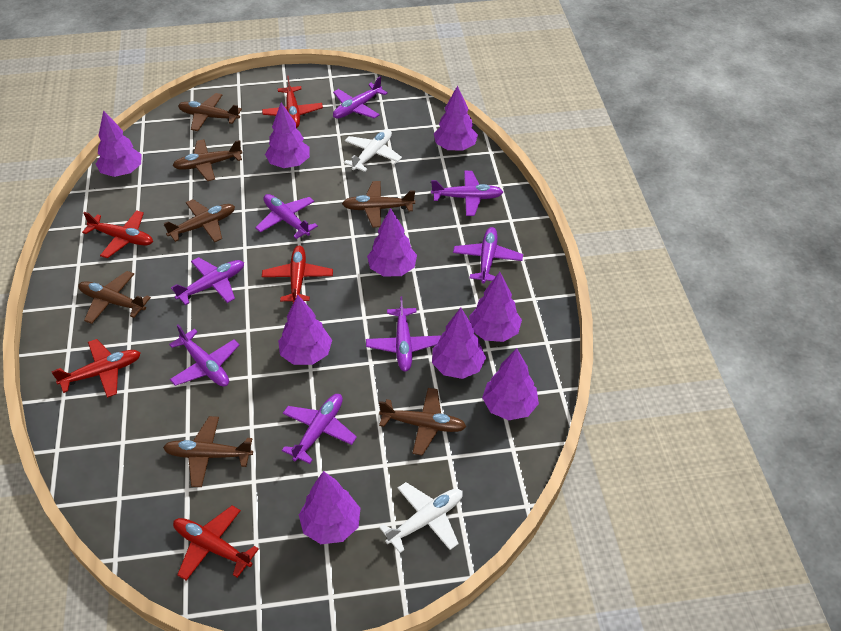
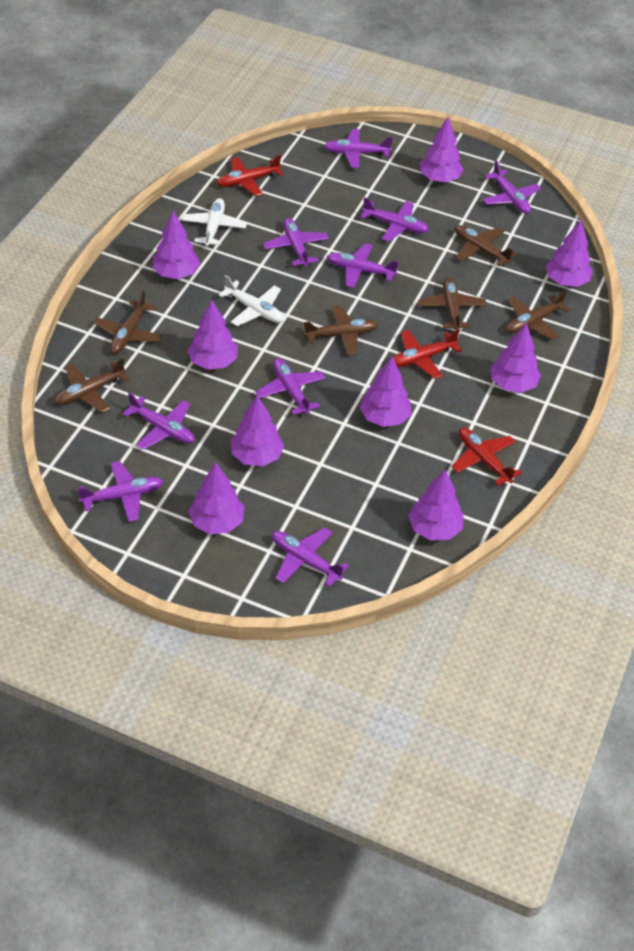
brown plane: [78,271,151,324] [163,416,253,487] [164,199,235,242] [173,139,242,181] [178,93,242,131] [342,181,415,227] [379,388,467,455] = 7 -> [54,358,130,413] [94,291,162,354] [304,305,379,355] [418,277,487,330] [455,225,517,267] [506,290,570,340] = 6
purple plane: [169,325,239,387] [171,257,244,305] [255,194,318,239] [282,394,357,464] [333,76,388,119] [366,296,441,372] [431,171,503,216] [453,227,523,283] = 8 -> [77,461,163,522] [123,393,195,450] [256,358,326,415] [263,218,329,267] [272,528,349,587] [324,129,393,168] [326,243,398,288] [360,197,429,242] [483,160,541,214] = 9
red plane: [51,339,141,398] [82,210,153,258] [173,506,259,581] [262,76,323,128] [262,246,333,303] = 5 -> [217,155,283,196] [393,329,462,379] [451,427,522,486] = 3

